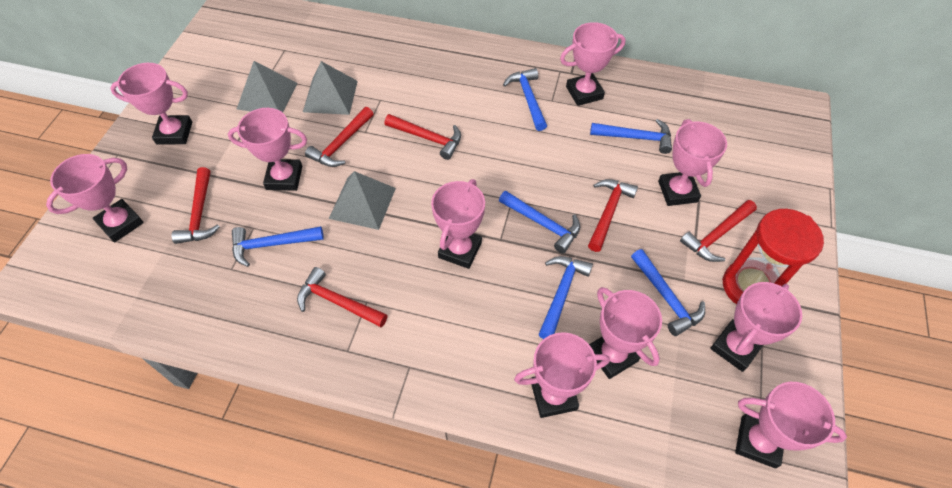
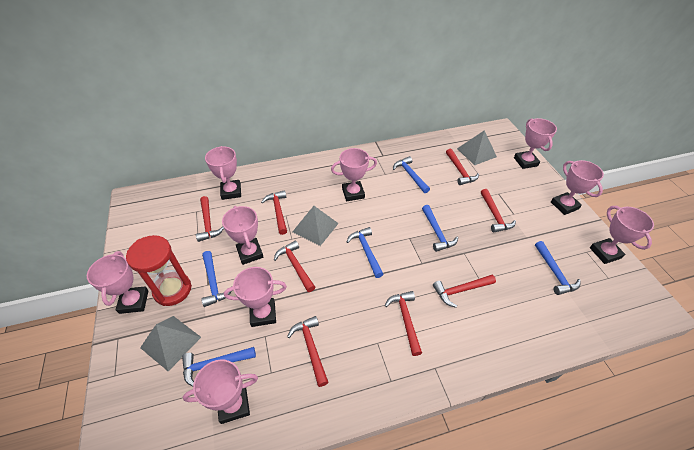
pink trophy: [46,154,144,243] [110,63,192,145] [228,108,307,191] [431,179,485,269] [514,332,610,418] [560,22,625,106] [589,287,662,379] [658,119,727,206] [710,282,802,372] [735,382,847,468] = 10 -> [87,251,149,314] [183,359,258,424] [205,146,241,200] [222,206,263,265] [224,267,287,327] [331,148,377,201] [514,118,557,169] [551,160,604,215] [590,206,654,264] = 9
red hammer: [172,167,220,244] [297,267,387,327] [305,107,374,167] [385,114,461,160] [588,179,638,252] [680,200,757,262] = 6 -> [196,196,224,242] [261,190,287,235] [274,240,315,292] [287,316,329,387] [385,291,422,356] [433,275,496,308] [446,149,479,185] [481,189,516,233] = 8

